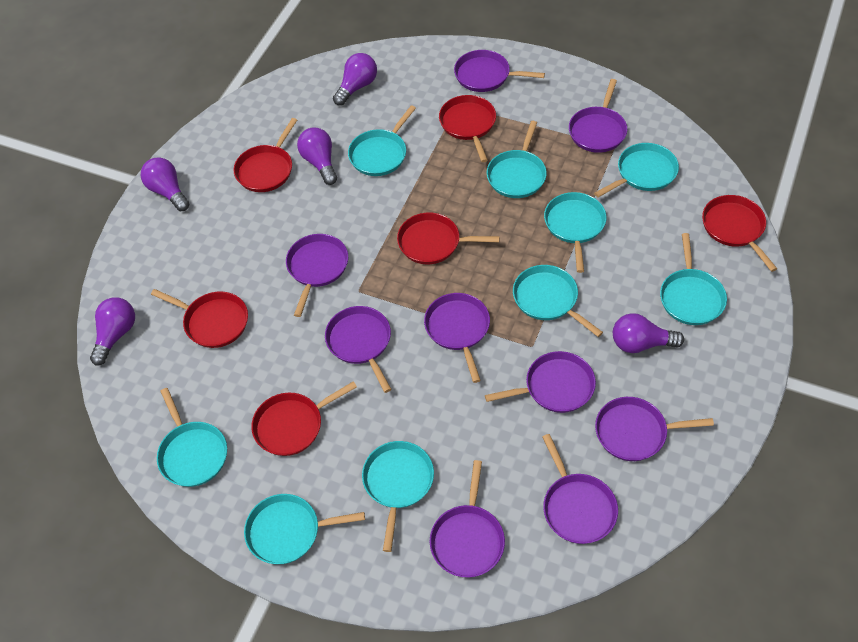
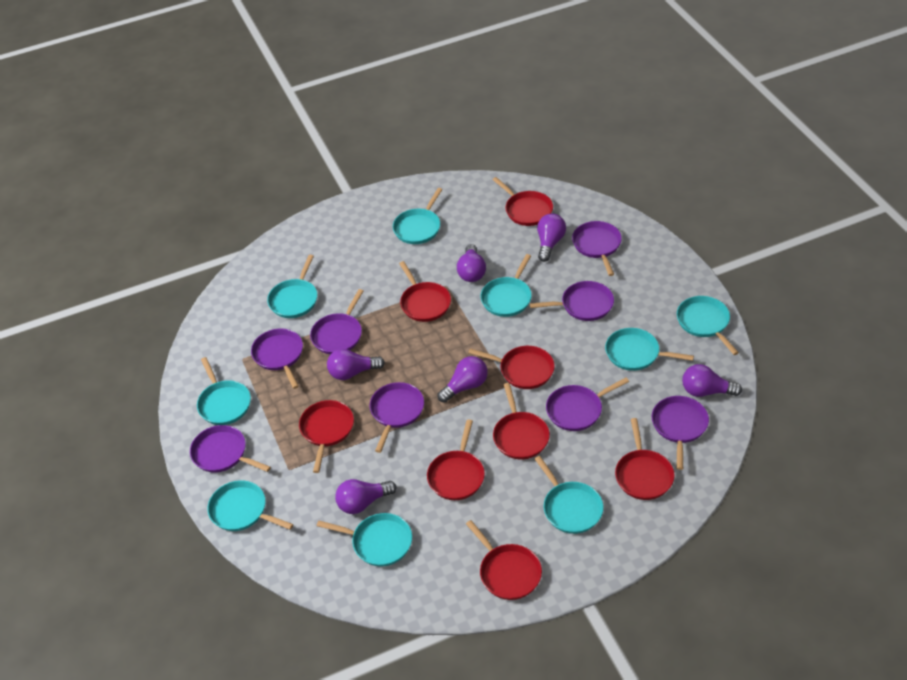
purple light bulb: [90,297,135,365] [141,157,190,211] [297,128,337,185] [333,53,377,106] [613,313,684,353] = 5 -> [327,349,385,380] [335,479,396,514] [437,356,488,403] [457,244,486,282] [537,213,566,262] [682,364,742,397] = 6
purple pan: [286,234,348,317] [325,306,391,393] [424,293,490,383] [430,460,505,577] [454,50,545,92] [485,351,596,413] [543,434,618,544] [569,79,627,153] [595,397,714,461] = 9 -> [190,425,271,472] [251,328,303,389] [310,289,363,354] [370,382,424,453] [530,281,614,321] [546,378,629,431] [572,221,622,276] [652,396,709,470] = 8
red pan: [151,289,248,348] [233,118,297,192] [251,381,357,456] [397,213,500,264] [439,95,496,162] [702,195,777,272] = 6 -> [299,400,354,473] [399,261,451,322] [427,420,485,500] [466,520,542,600] [468,346,555,389] [492,177,553,226] [493,383,550,459] [615,418,675,500] = 8

